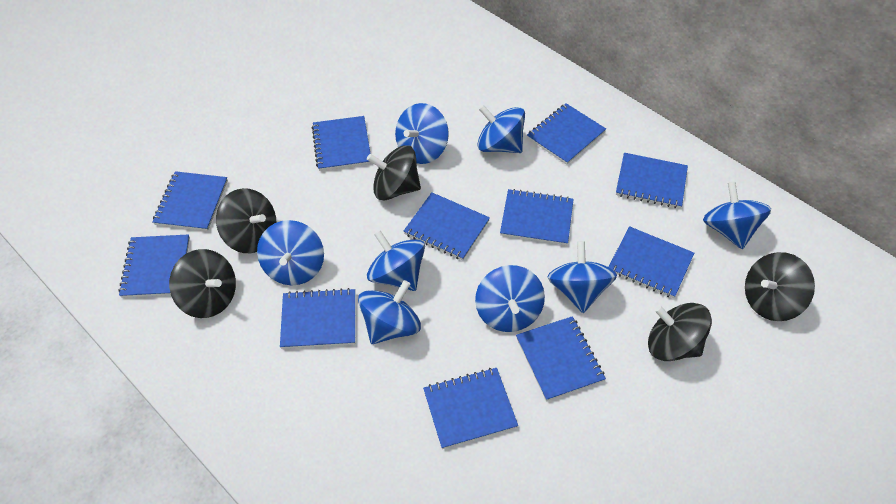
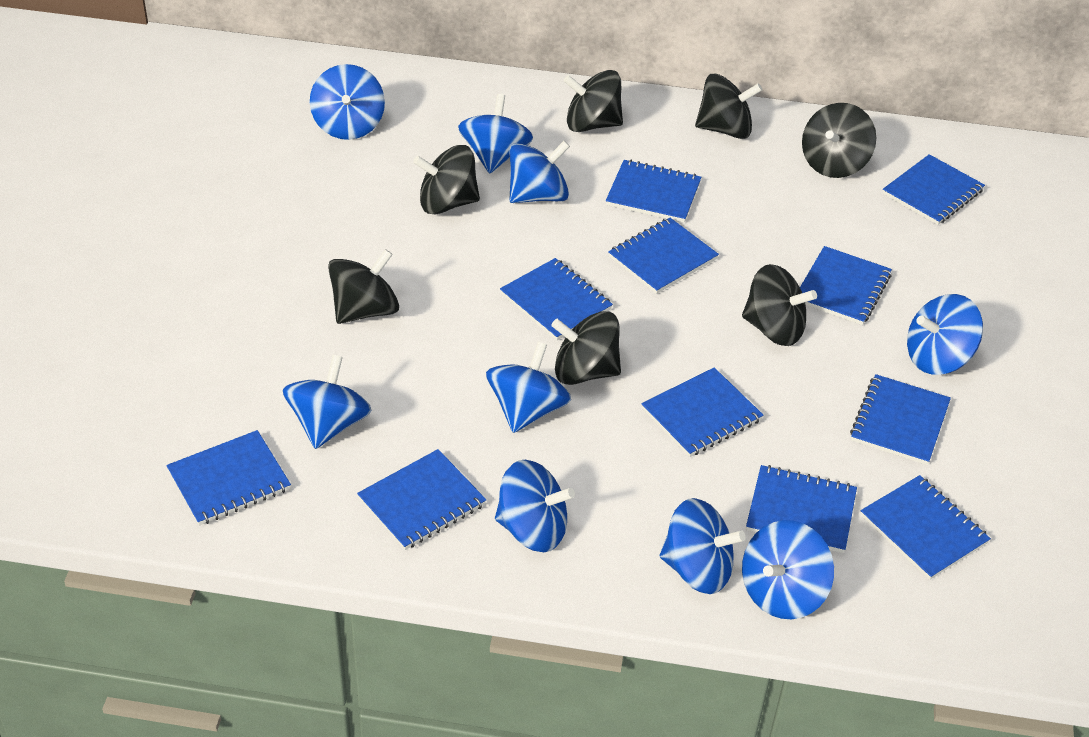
black spinning top: [169,249,236,318] [216,188,276,253] [367,145,421,201] [648,303,712,361] [745,252,815,321] = 5 -> [328,249,399,324] [413,145,480,214] [551,311,621,385] [564,70,623,132] [695,74,762,139] [742,264,817,346] [802,103,876,178] = 7
blue spinning top: [257,220,324,285] [358,280,421,344] [367,230,425,291] [395,103,449,164] [475,265,545,332] [477,105,525,153] [548,241,617,313] [703,182,771,249] = 8 -> [283,355,372,449] [310,64,385,140] [458,94,533,174] [486,342,571,433] [495,460,575,552] [510,141,570,203] [660,498,746,594] [742,520,834,619] [907,294,983,375] = 9

